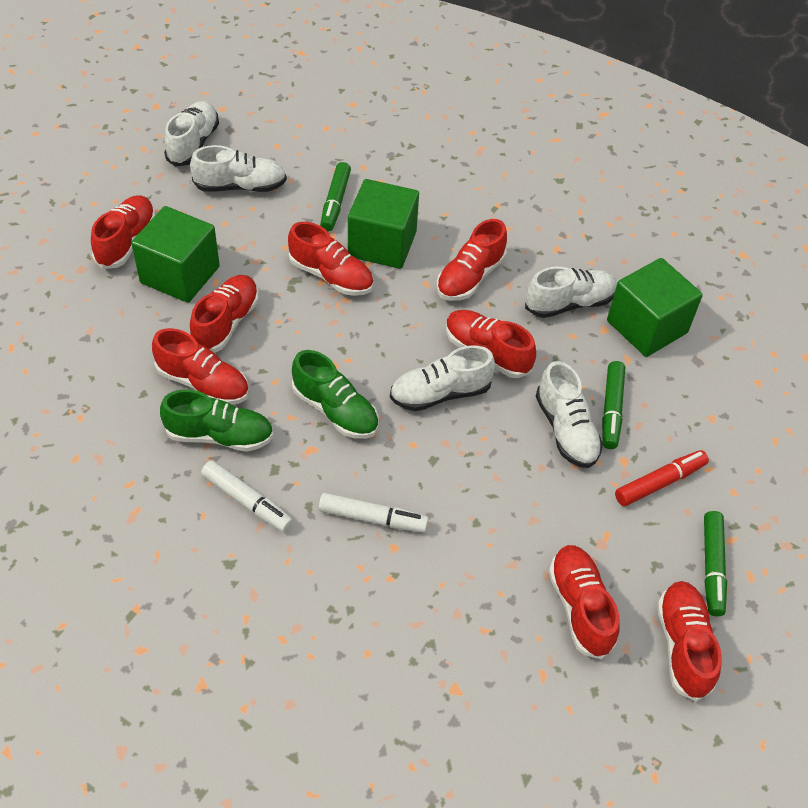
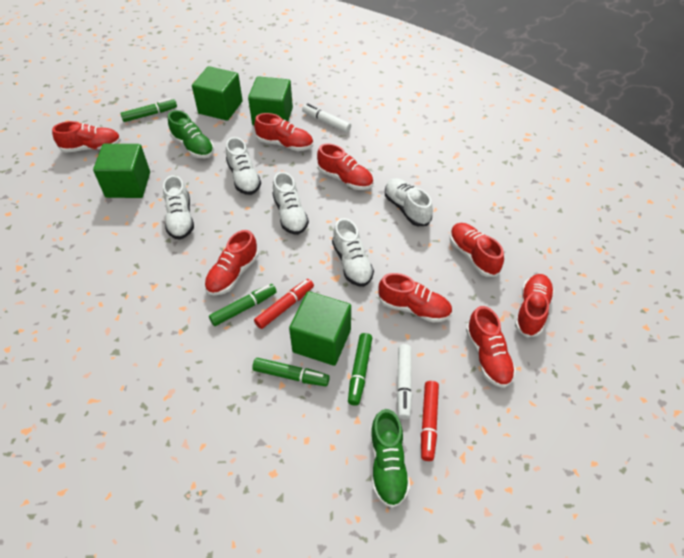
green cube: [131,206,220,303] [348,179,419,269] [607,258,703,357] = 3 -> [93,144,150,198] [192,66,243,121] [248,76,293,126] [289,291,351,366] = 4
green marker: [320,162,351,231] [602,361,625,449] [704,511,727,616] = 3 -> [120,98,177,122] [209,284,277,326] [253,358,330,386] [348,333,372,406] = 4
red marker: [615,450,709,506] = 1 -> [254,279,314,329] [421,381,439,461] = 2

